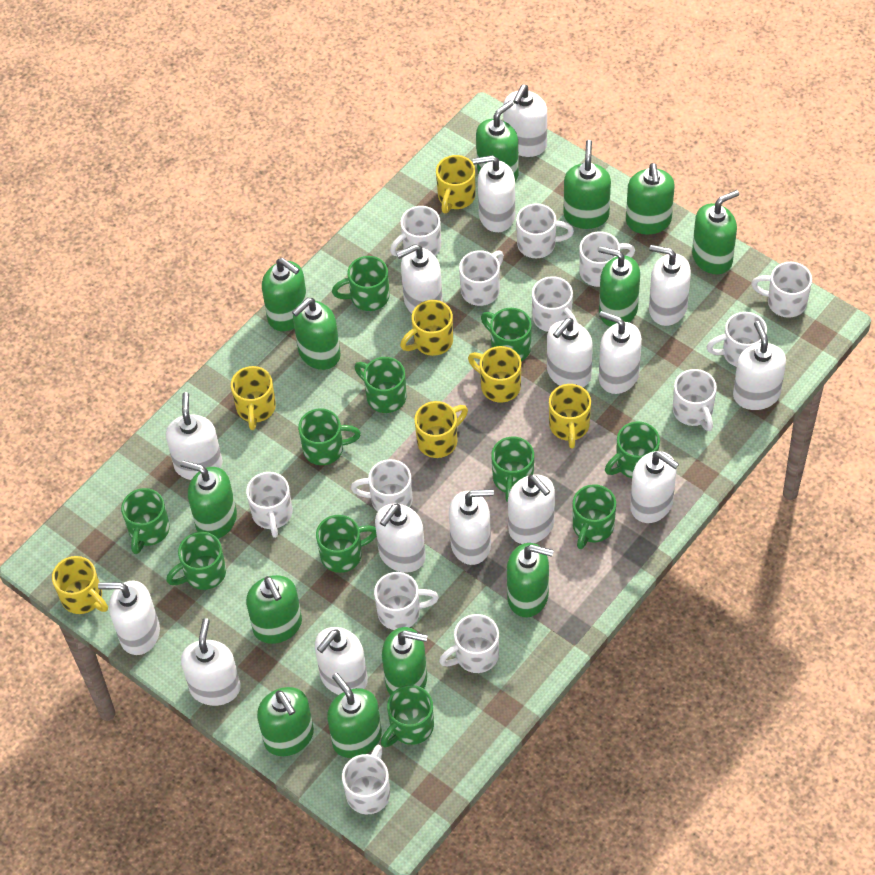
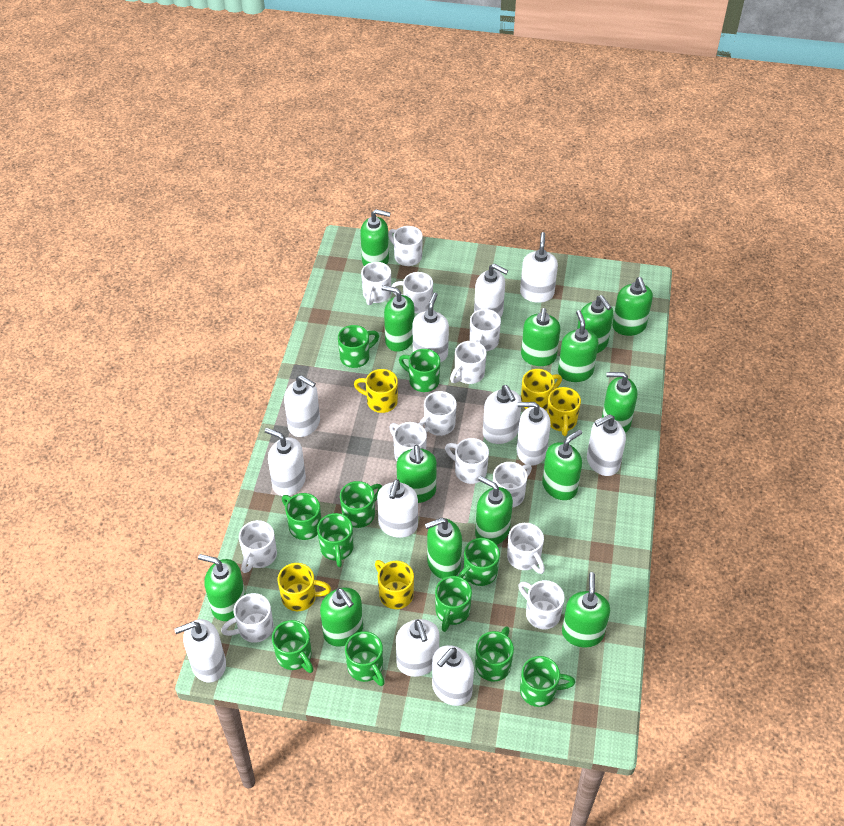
green soap dispenser: [180,460,237,539] [246,575,302,644] [257,687,314,756] [262,258,307,331] [292,298,341,370] [327,673,382,758] [382,627,428,695] [476,100,519,181] [507,543,554,617] [563,140,611,229] [598,246,640,327] [626,163,675,234] [692,190,739,274] = 13 -> [198,554,246,621] [320,588,363,647] [360,209,391,266] [382,285,415,352] [397,445,437,503] [425,517,462,579] [475,476,513,545] [521,308,560,366] [542,429,582,500] [558,310,599,382] [562,572,610,647] [577,295,613,353] [602,372,637,433] [612,277,653,336] = 14
white soap dispenser: [98,581,160,655] [166,392,223,480] [181,618,241,706] [315,627,368,695] [375,503,426,573] [396,244,443,313] [449,489,494,565] [473,155,515,232] [503,85,547,157] [508,474,555,544] [547,318,593,387] [599,311,642,394] [630,451,679,523] [649,245,691,326] [733,321,786,410] = 15 -> [174,619,226,683] [265,428,306,496] [284,375,320,437] [377,479,418,538] [396,619,440,677] [413,292,449,362] [432,645,474,706] [474,264,508,318] [483,385,521,444] [517,402,551,466] [520,232,558,303] [587,414,626,476] = 12
yellow mug: [52,556,108,614] [231,366,276,430] [400,300,453,356] [414,401,468,458] [436,155,475,213] [468,346,521,403] [549,384,591,449] = 7 -> [278,563,331,611] [354,369,398,413] [375,560,414,609] [521,369,562,411] [547,387,581,436] = 5

